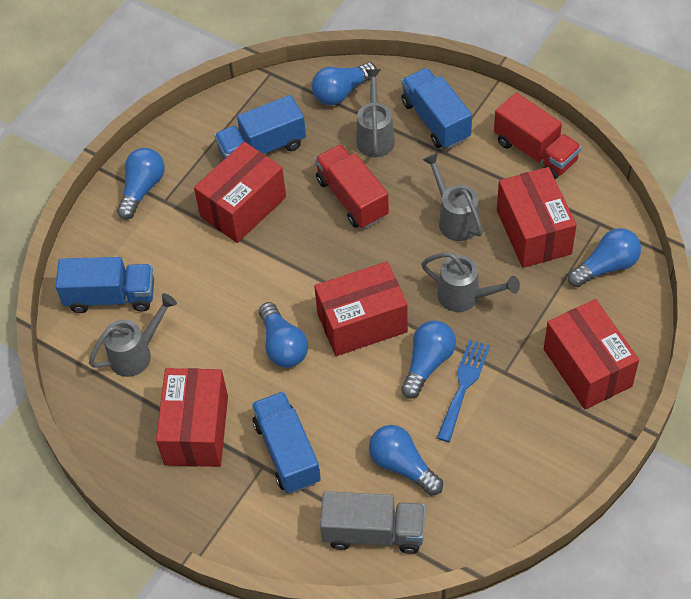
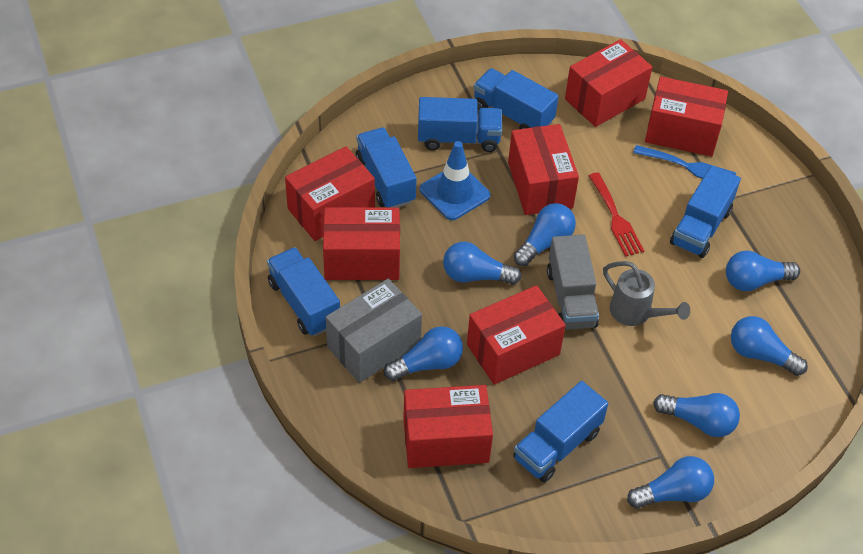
blue light bulb: [117,148,165,220] [259,302,308,368] [312,62,377,105] [369,425,443,496] [401,320,456,399] [568,228,641,287] = 6 -> [384,326,463,381] [443,242,522,285] [514,203,576,266] [627,456,714,509] [653,393,740,437] [726,251,800,291] [731,316,808,376] = 7
blue traffic cone: none = 0 -> [420,141,490,220] = 1
blue truck: [55,257,154,313] [214,95,306,159] [252,391,321,494] [401,68,472,149] = 4 -> [267,247,340,336] [356,128,417,207] [418,97,502,152] [473,68,559,129] [513,381,608,483] [670,165,741,258] = 6
grey box: none = 0 -> [325,279,422,383] = 1
grey watering can: [89,293,177,377] [356,69,395,157] [421,252,520,312] [423,153,483,241] = 4 -> [603,261,690,326] = 1
red box: [156,368,228,467] [194,142,286,243] [314,261,408,356] [497,167,577,268] [544,299,639,409] = 5 -> [285,146,375,241] [323,207,400,280] [403,385,493,468] [467,285,566,385] [508,124,579,215] [565,39,652,127] [645,76,728,156] = 7
red fork: none = 0 -> [589,172,644,257] = 1
red truck: [315,144,389,229] [494,93,581,179] = 2 -> none = 0

